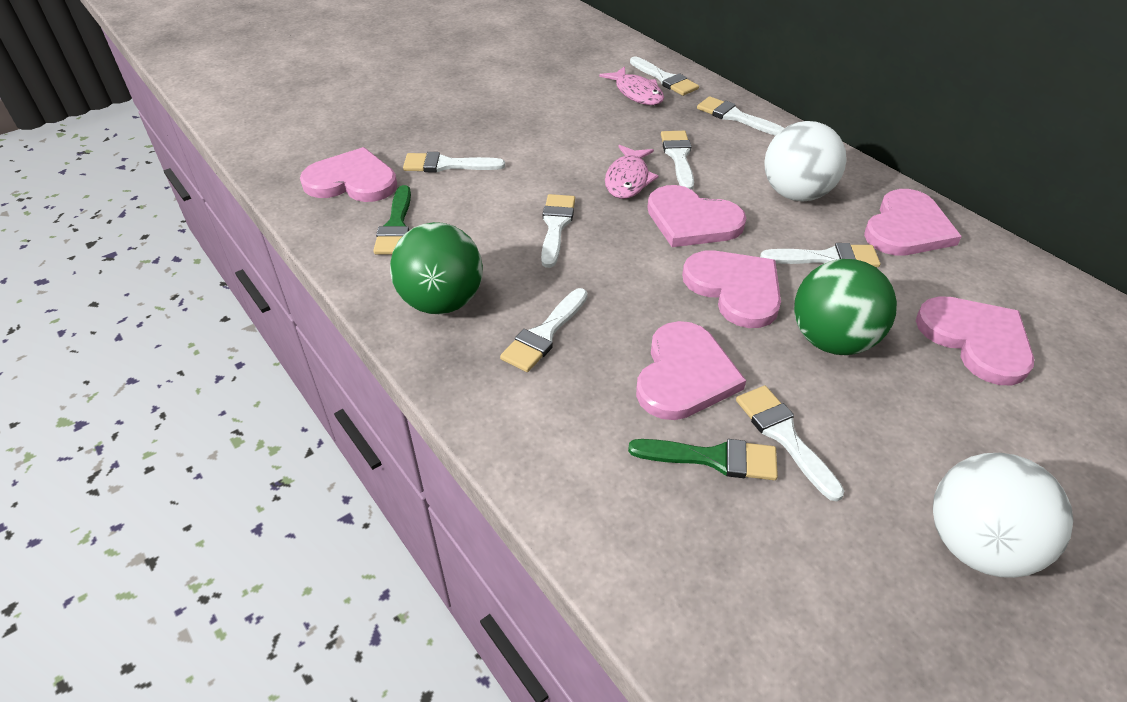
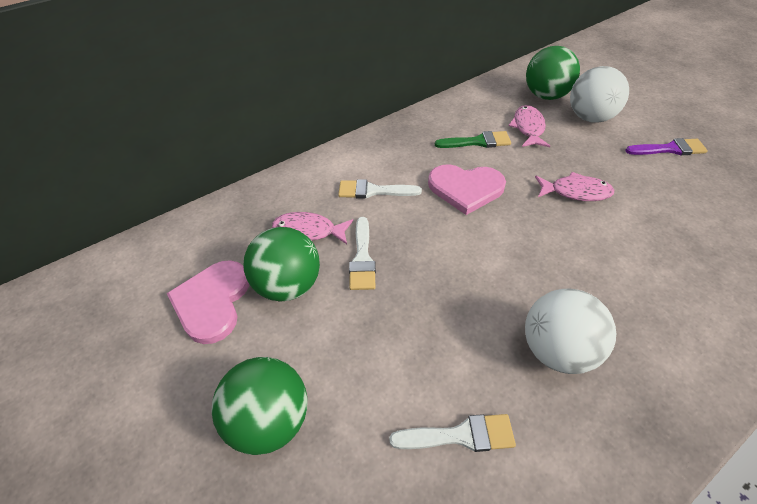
green ball: [390,222,483,314] [794,259,897,355] = 2 -> [211,357,308,455] [243,227,320,302] [526,46,580,100] = 3
green brush: [373,185,411,254] [628,439,778,480] = 2 -> [435,131,511,148] = 1
pink fish: [599,66,664,105] [605,145,659,199] = 2 -> [272,212,353,244] [509,105,550,147] [535,172,614,201] = 3
pink heart: [300,147,397,202] [636,321,746,420] [647,185,746,247] [682,250,781,328] [864,189,962,256] [916,296,1034,385] = 6 -> [167,260,249,344] [428,164,506,215] = 2
purple brush: none = 0 -> [625,138,708,155] = 1
white brush: [403,152,505,173] [500,288,588,372] [541,194,575,268] [630,56,699,96] [661,131,694,190] [697,96,784,136] [736,386,844,501] [760,243,880,267] = 8 -> [338,179,422,199] [349,217,376,290] [389,414,516,452] = 3

